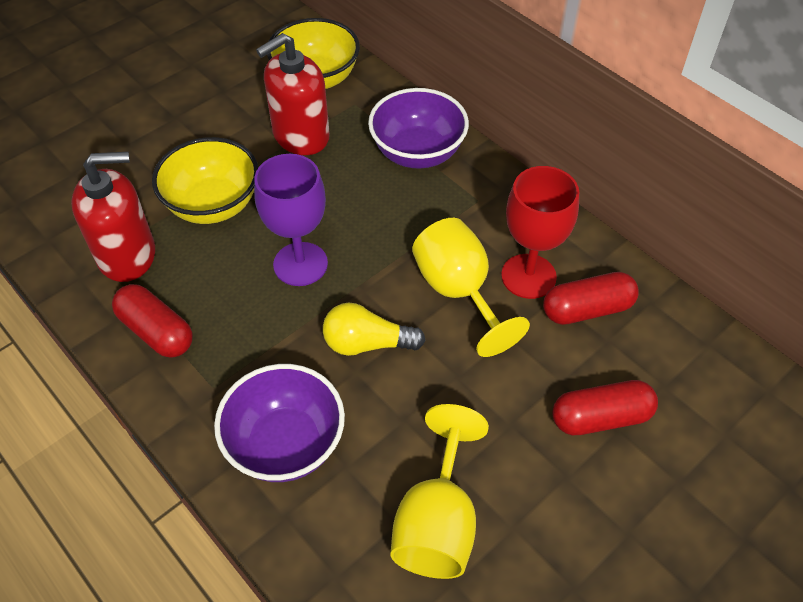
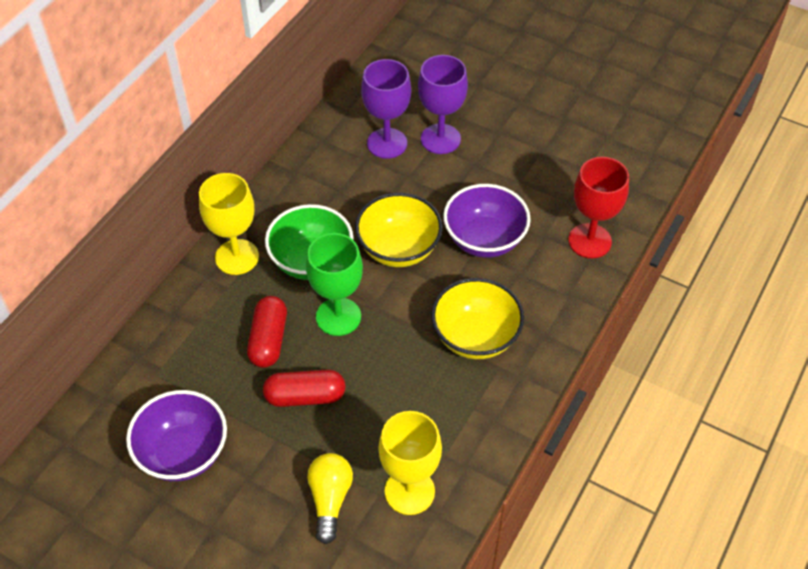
green bowl: none = 0 -> [265,204,353,280] = 1
green goblet: none = 0 -> [306,233,363,336] = 1
purple goblet: [254,154,328,286] = 1 -> [361,59,411,159] [418,55,468,154] = 2
red capsule: [112,284,193,358] [543,272,638,325] [552,380,658,435] = 3 -> [247,296,287,368] [263,370,346,407] = 2
red soap dispenser: [71,152,155,282] [256,33,330,155] = 2 -> none = 0

